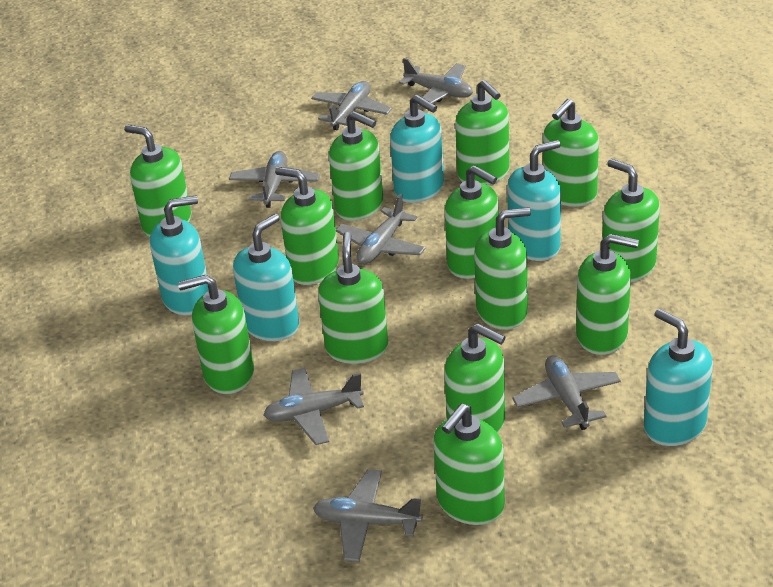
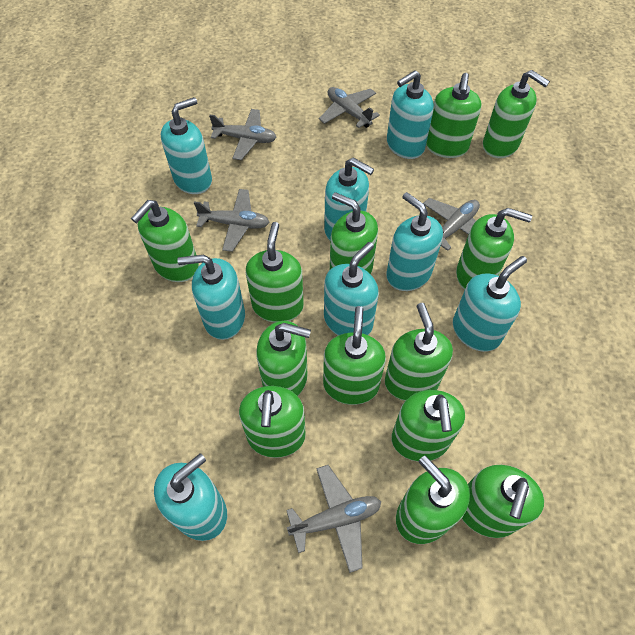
grey plane: [229,151,320,208] [263,368,364,445] [311,81,392,130] [313,469,422,562] [336,194,426,265] [399,58,473,108] [512,355,621,430] = 7 -> [194,189,269,252] [209,109,277,160] [286,465,381,573] [319,87,380,128] [423,198,480,251] = 5
turquoise soap dispenser: [150,196,209,315] [233,214,299,341] [390,95,444,203] [507,140,561,261] [644,309,713,446] = 5 -> [154,453,227,541] [161,97,212,194] [177,255,245,340] [324,157,374,241] [324,242,379,335] [386,192,443,291] [387,70,434,159] [453,256,527,352] = 8

